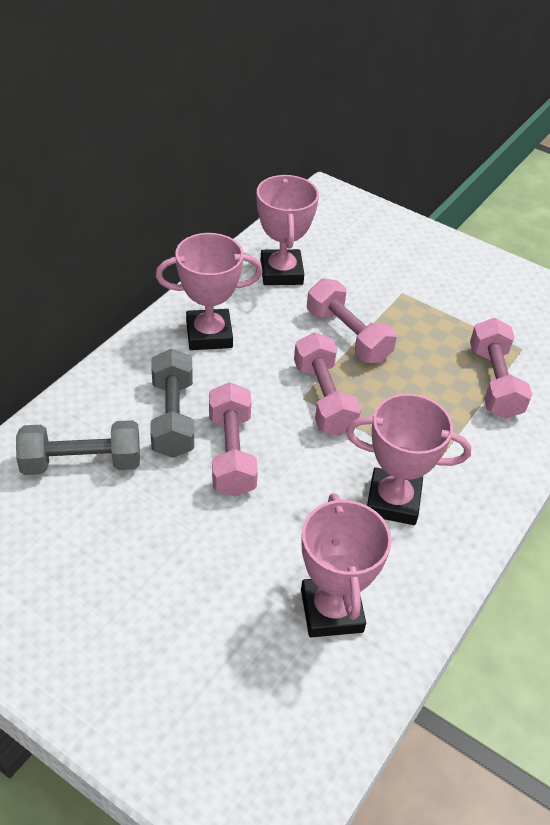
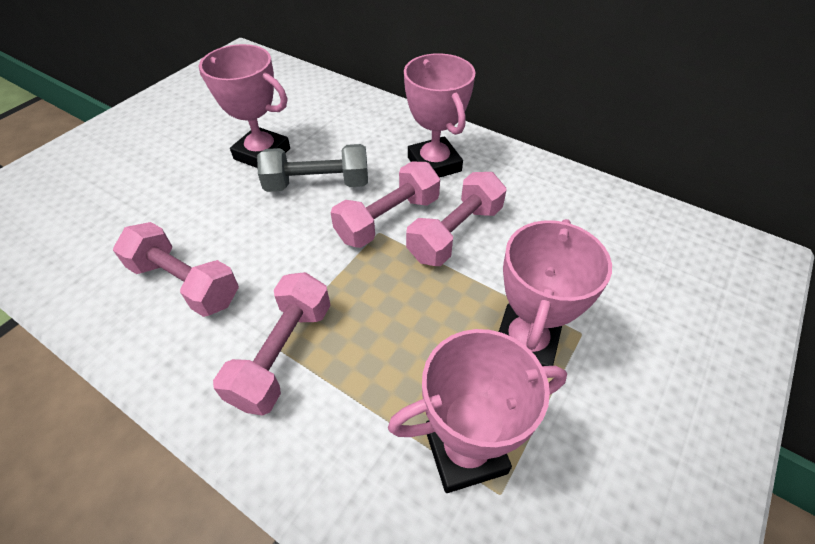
grey dumbbell: [16,420,140,475] [150,349,194,458] = 2 -> [257,144,368,192] = 1

